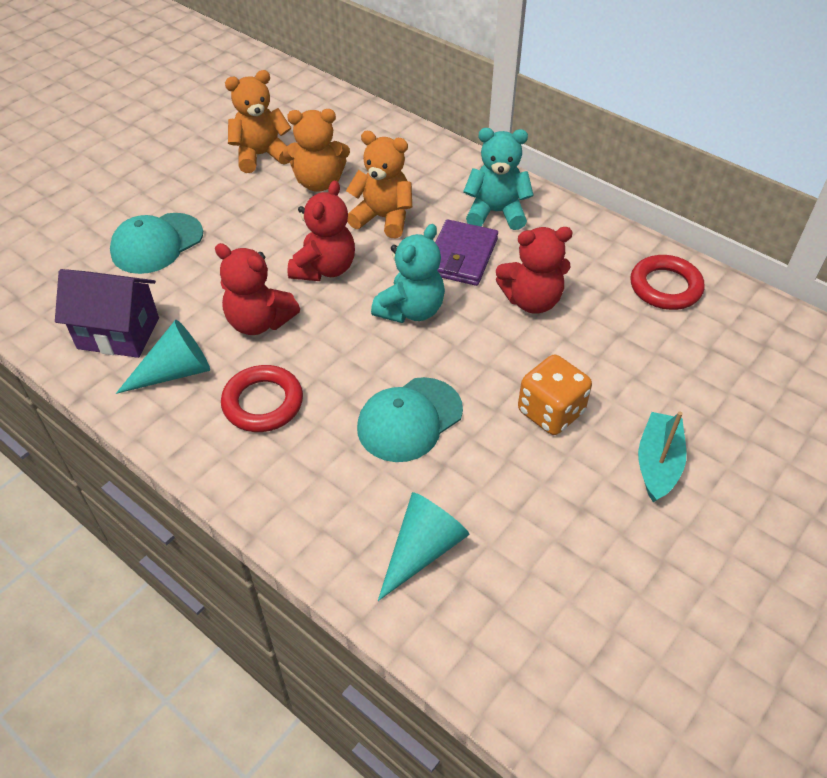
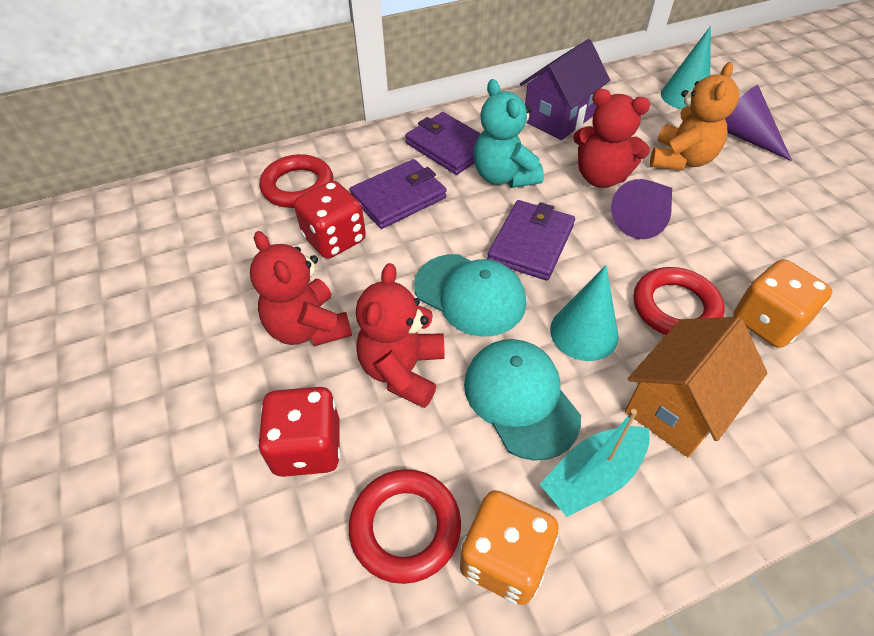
orange dice: [518,355,592,435] = 1 -> [460,490,559,605] [733,259,832,348] = 2
orange house: none = 0 -> [625,317,767,457] = 1
orange teddy bear: [225,70,291,173] [283,109,350,192] [346,131,412,238] = 3 -> [650,62,739,171] = 1
purple cone: none = 0 -> [611,179,672,239] [725,85,792,161] = 2
purple wallet: [435,219,498,286] = 1 -> [349,159,447,229] [405,112,481,175] [487,200,575,281] = 3
red dice: none = 0 -> [258,387,341,477] [294,181,366,259] = 2
red ring: [221,365,303,432] [631,255,705,310] = 2 -> [260,154,333,208] [349,469,461,584] [634,267,724,335] = 3
turquoise teddy bear: [371,224,445,323] [463,128,534,230] = 2 -> [474,79,544,188] = 1

